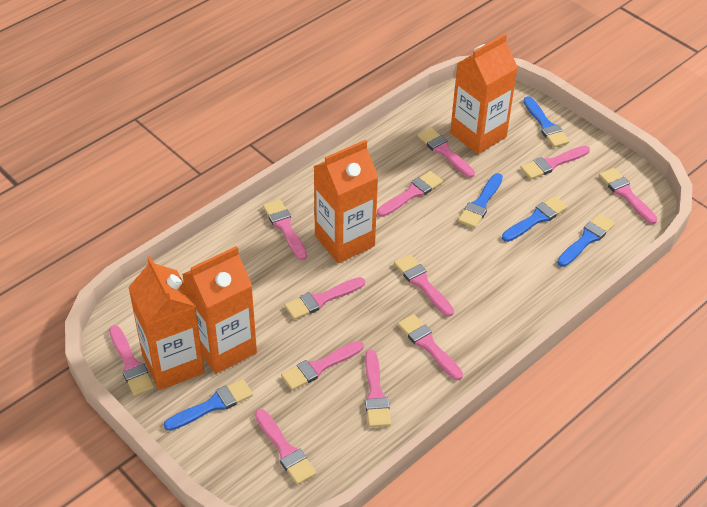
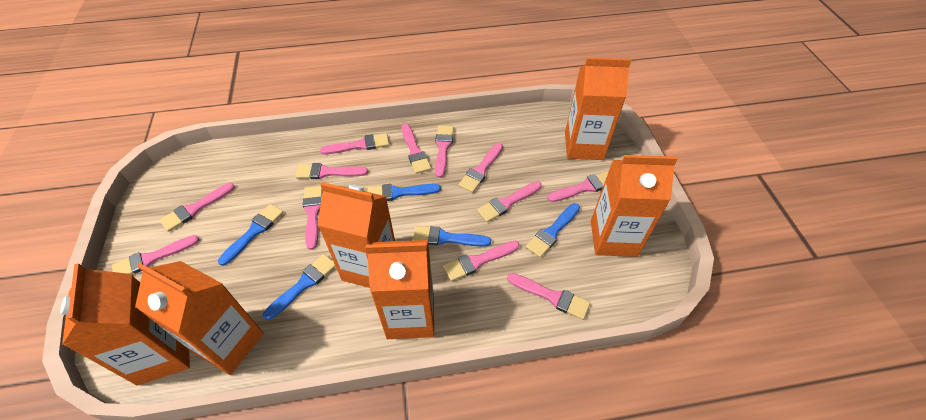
orange carton: [128,256,204,390] [182,246,257,374] [313,140,378,263] [450,34,518,154] = 4 -> [60,263,190,386] [135,261,264,375] [318,182,395,288] [366,240,434,339] [565,57,631,160] [591,155,678,257] = 6

